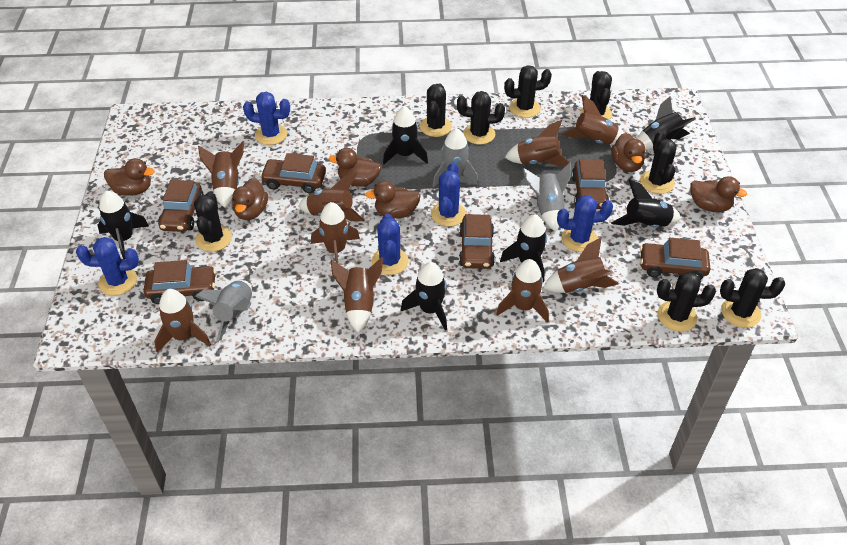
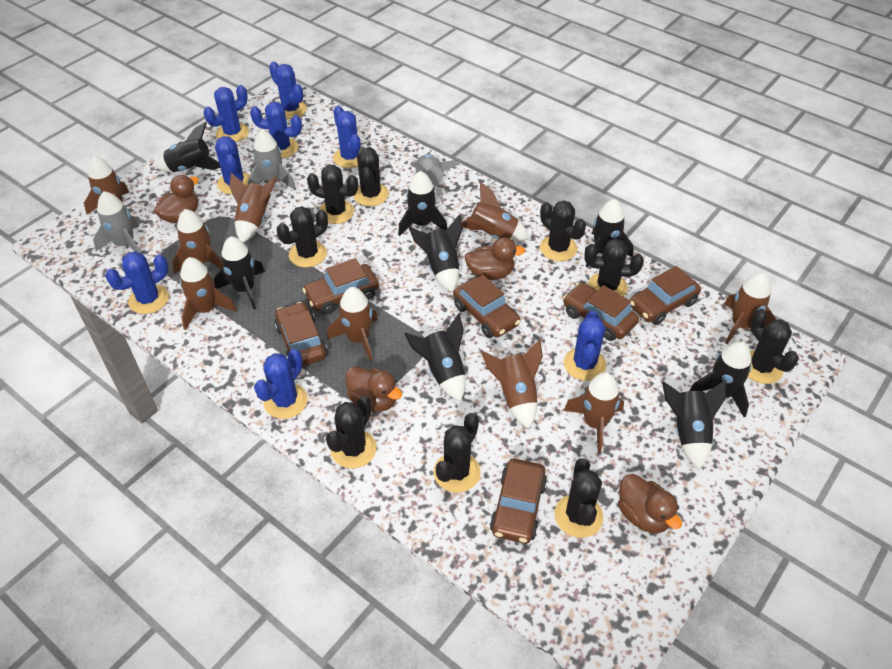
black cactus: [194,192,232,252] [420,84,452,137] [457,91,505,145] [504,65,552,118] [580,71,612,120] [640,131,677,194] [657,272,716,332] [720,268,785,328] = 8 -> [277,206,328,267] [307,165,358,224] [326,396,377,469] [354,147,389,206] [434,413,481,493] [540,200,586,261] [554,458,603,538] [585,239,644,296] [748,309,799,384] = 9
black rocket: [97,190,149,259] [383,106,428,164] [401,262,447,331] [500,214,547,282] [611,179,681,228] [637,96,696,150] = 6 -> [156,122,220,172] [214,236,265,309] [398,171,447,236] [404,314,465,401] [409,215,462,292] [586,199,634,268] [662,380,726,469] [689,342,752,417] = 8
blue cactus: [76,237,139,296] [243,92,290,145] [371,214,409,275] [431,162,466,227] [557,195,613,252] = 5 -> [105,251,169,314] [204,85,249,142] [215,136,250,194] [250,102,302,158] [254,349,308,419] [269,61,307,119] [333,106,362,168] [564,311,606,381] = 8
brown duck: [104,158,155,196] [232,178,268,220] [328,148,382,187] [365,181,420,219] [611,133,646,172] [690,176,747,212] = 6 -> [154,175,199,223] [345,366,402,412] [464,237,525,280] [618,474,682,533] = 4

